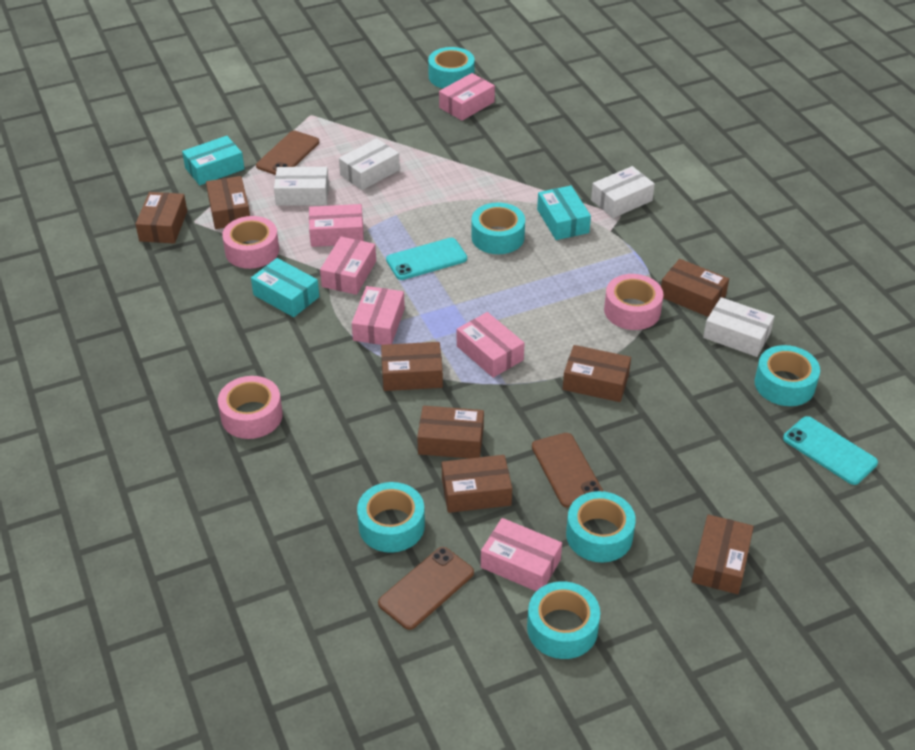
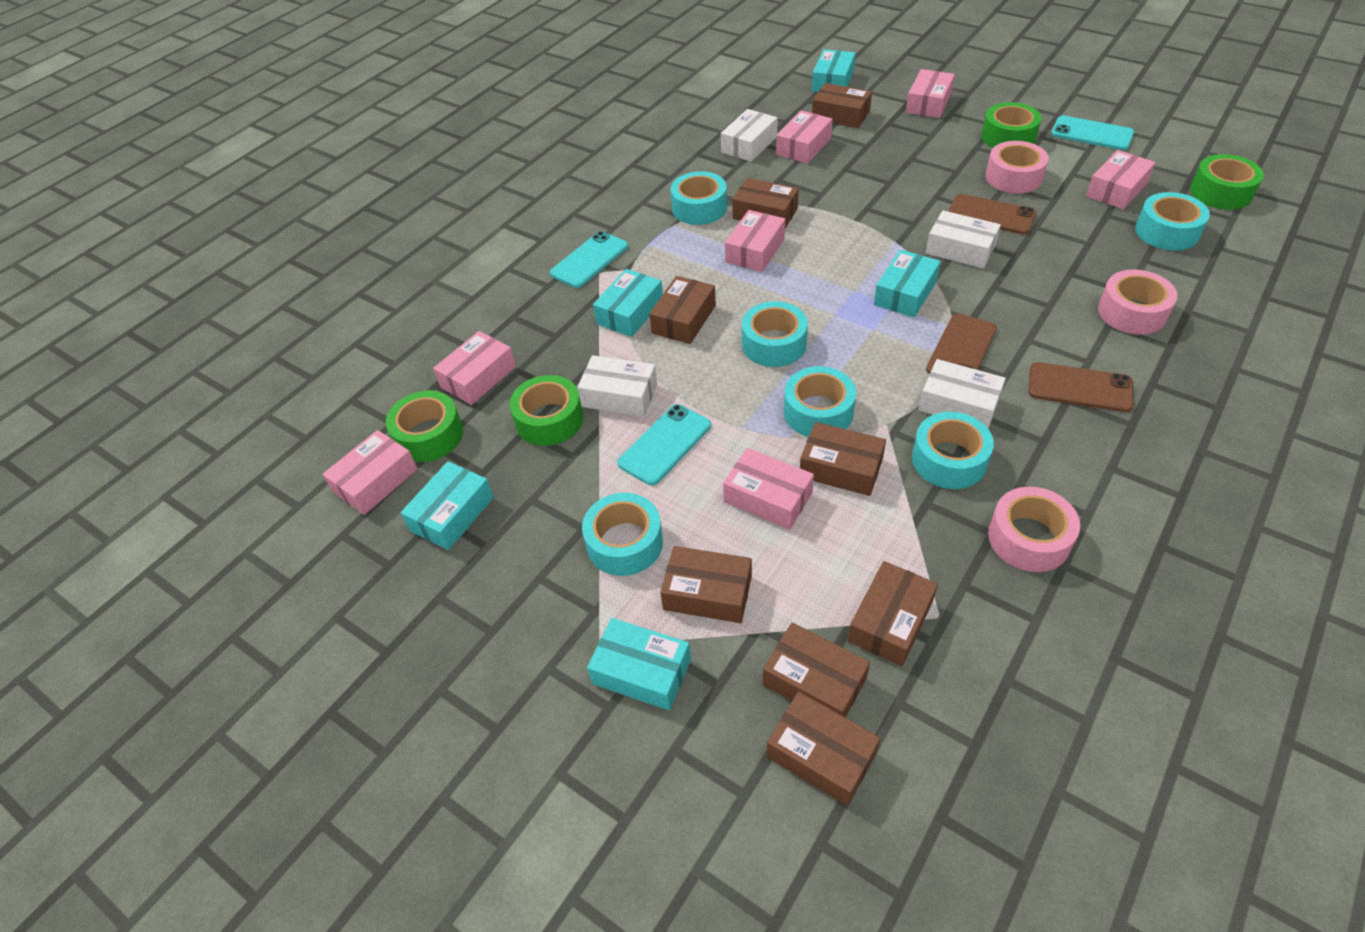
green tape: none = 0 -> [386,391,463,462] [510,375,583,446] [981,102,1041,148] [1190,154,1264,210] = 4
pink box: [309,204,364,247] [320,237,376,295] [352,286,405,345] [439,73,495,121] [457,312,525,378] [481,518,562,591] = 6 -> [322,430,418,515] [433,331,516,405] [723,448,814,530] [725,210,785,272] [776,110,833,164] [906,69,955,118] [1086,150,1155,210] = 7
turquoise box: [182,136,244,185] [251,258,319,317] [537,186,591,240] = 3 -> [400,461,494,550] [587,618,691,711] [593,269,663,337] [812,49,856,92] [874,250,941,317] = 5
turquoise phone: [386,238,467,280] [783,416,878,485] = 2 -> [550,231,628,288] [617,404,711,485] [1051,115,1134,150] = 3

